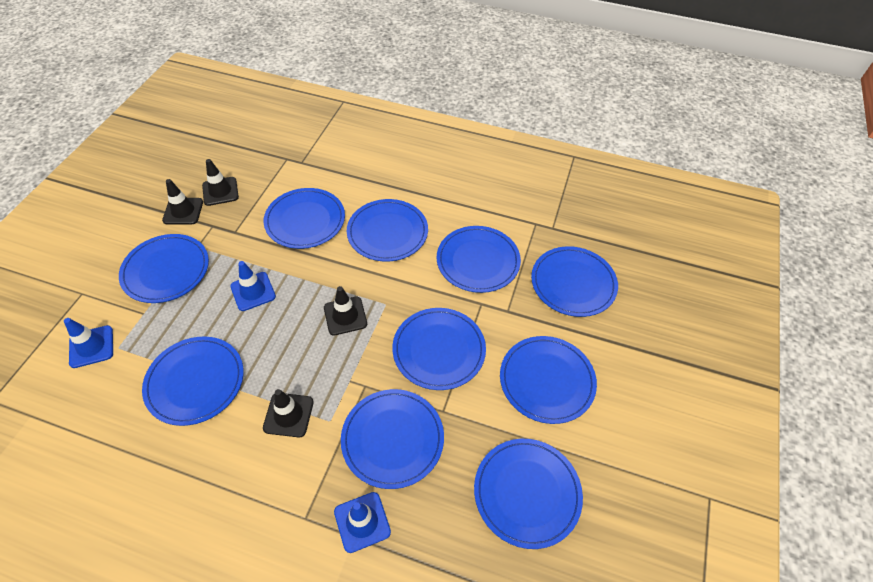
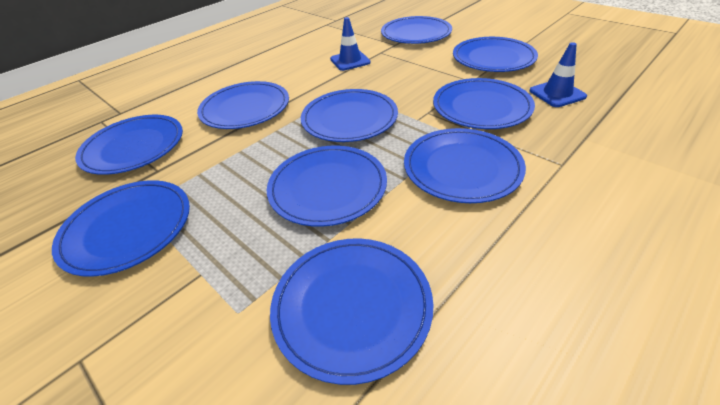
black traffic cone: [162,179,203,224] [202,159,239,206] [263,389,314,437] [324,286,367,336] = 4 -> none = 0
blue traffic cone: [64,318,113,368] [230,261,276,311] [334,492,391,553] = 3 -> [330,17,371,71] [529,42,587,107] = 2

